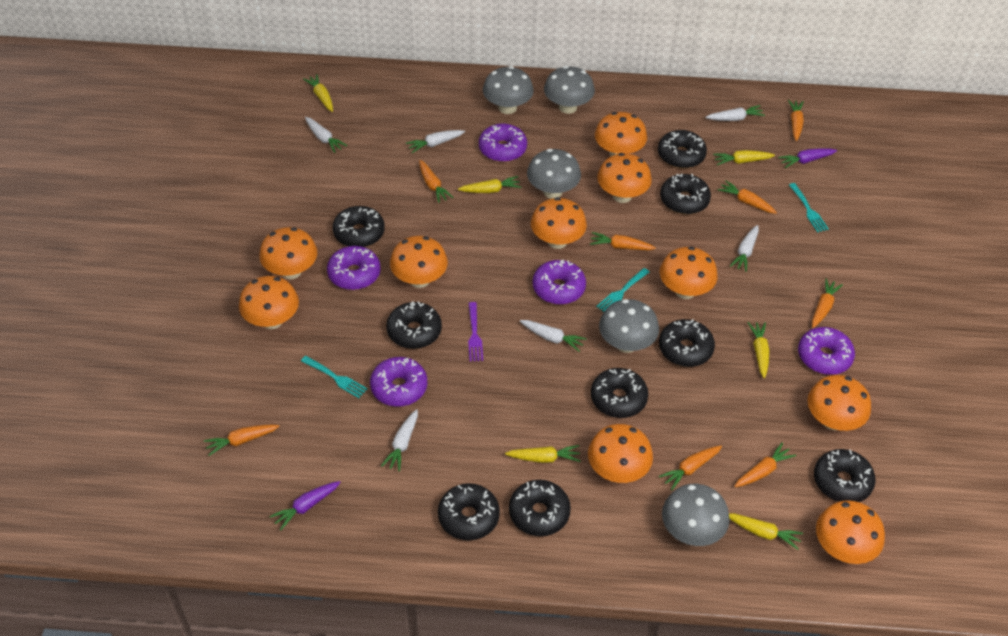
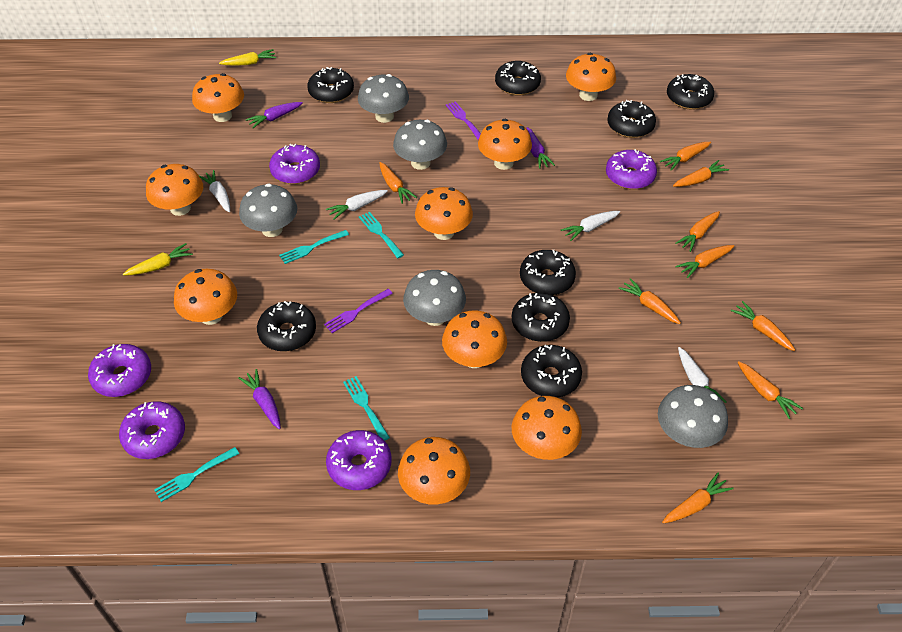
black donut: [333,206,385,247] [386,301,442,349] [438,483,500,540] [509,480,571,536] [591,368,648,418] [658,130,707,168] [659,319,715,367] [660,173,711,214] [814,449,876,502] = 9 -> [257,301,316,351] [307,67,354,103] [495,61,541,96] [512,293,570,342] [520,250,576,295] [521,345,582,398] [607,100,656,138] [667,74,714,110] = 8
orange carrot: [204,424,279,456] [419,160,454,203] [590,232,656,250] [659,446,722,490] [718,180,777,214] [734,442,796,487] [788,100,804,141] [812,278,843,328] = 8 -> [379,162,417,204] [619,278,681,324] [660,142,711,171] [662,473,734,523] [673,160,729,187] [675,211,720,252] [676,245,734,278] [731,301,795,351] [737,361,803,419] = 9
orange mushroom: [239,276,299,329] [259,227,317,279] [390,236,448,288] [531,197,587,249] [588,424,653,483] [595,112,647,156] [597,153,652,203] [660,247,718,299] [808,375,871,431] [816,500,885,564] = 10 -> [146,164,203,216] [174,269,237,325] [192,73,244,122] [398,437,470,505] [415,187,473,240] [442,310,507,368] [478,119,532,170] [512,396,582,460] [566,53,616,101] = 9
purple carrot: [269,481,341,530] [778,148,837,168] = 2 -> [238,369,281,429] [246,102,303,128] [527,127,555,169] = 3
purple fork: [468,302,483,361] = 1 -> [324,289,393,333] [446,101,481,140] = 2
turquoise fork: [301,356,367,398] [596,268,649,312] [789,183,829,233] = 3 -> [154,447,239,502] [279,230,349,264] [343,376,390,441] [359,212,404,258] = 4
white carrot: [305,117,347,153] [381,409,418,471] [406,130,465,153] [520,320,587,352] [706,105,765,121] [730,225,759,272] = 6 -> [199,170,230,212] [326,190,387,220] [561,211,620,241] [678,347,726,403] = 4
yellow carrot: [303,74,333,112] [458,176,521,193] [505,445,580,463] [713,150,775,165] [729,513,803,550] [748,322,769,378] = 6 -> [123,243,193,275] [219,49,276,66] = 2

